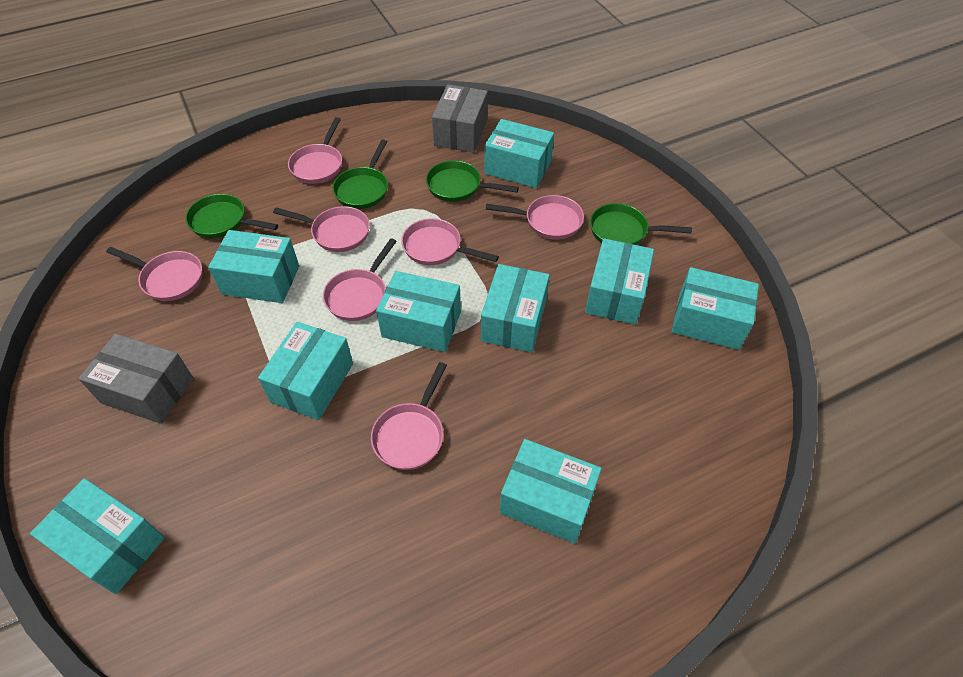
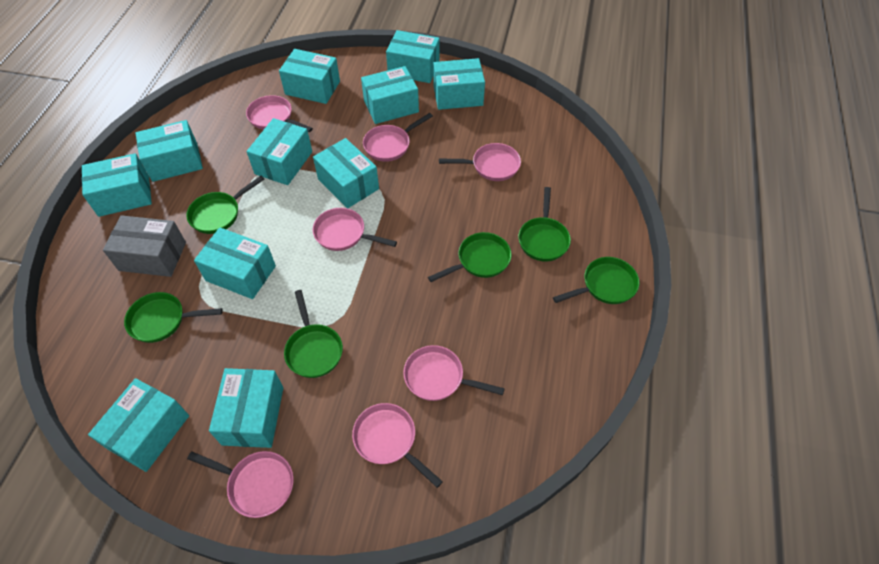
green pan: [185,194,278,238] [332,140,388,209] [426,160,519,202] [590,203,692,245] = 4 -> [124,292,223,343] [186,176,265,234] [284,290,343,378] [428,232,512,282] [518,187,571,262] [553,257,639,304] = 6
grey box: [79,334,194,424] [432,84,488,153] = 2 -> [103,215,186,277] = 1
turquoise box: [30,478,165,594] [208,230,299,303] [258,322,353,420] [376,271,461,352] [481,264,550,353] [484,119,554,188] [500,439,602,544] [585,238,654,325] [672,267,759,350] = 9 -> [82,153,152,217] [88,378,189,472] [136,120,203,182] [194,227,276,299] [209,368,283,448] [246,118,312,185] [279,49,340,104] [313,138,379,208] [361,66,419,124] [386,30,440,83] [433,58,485,110] = 11

